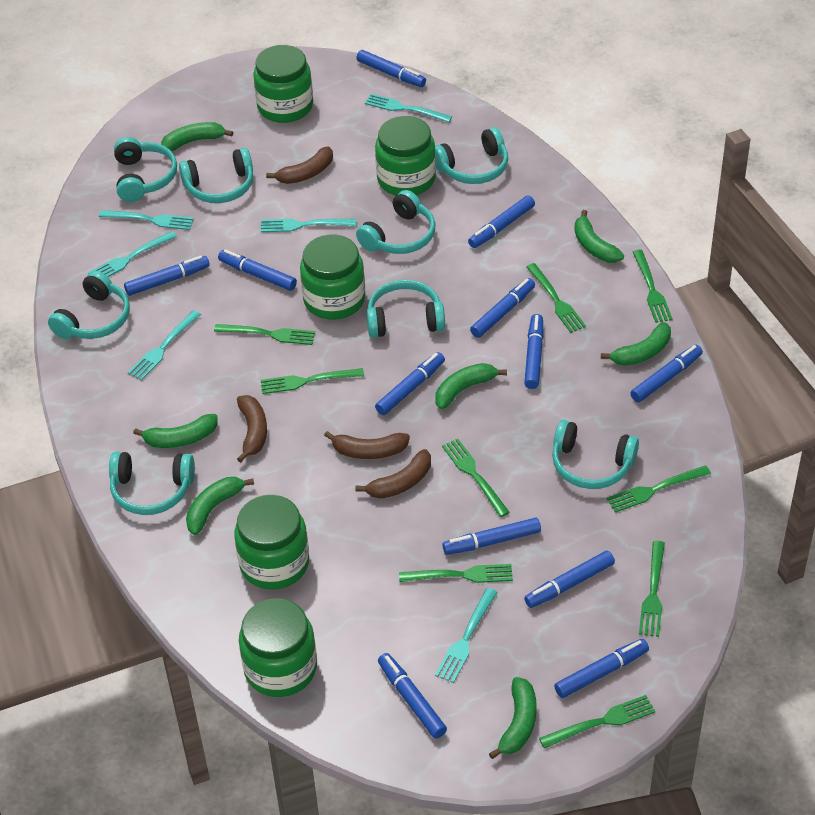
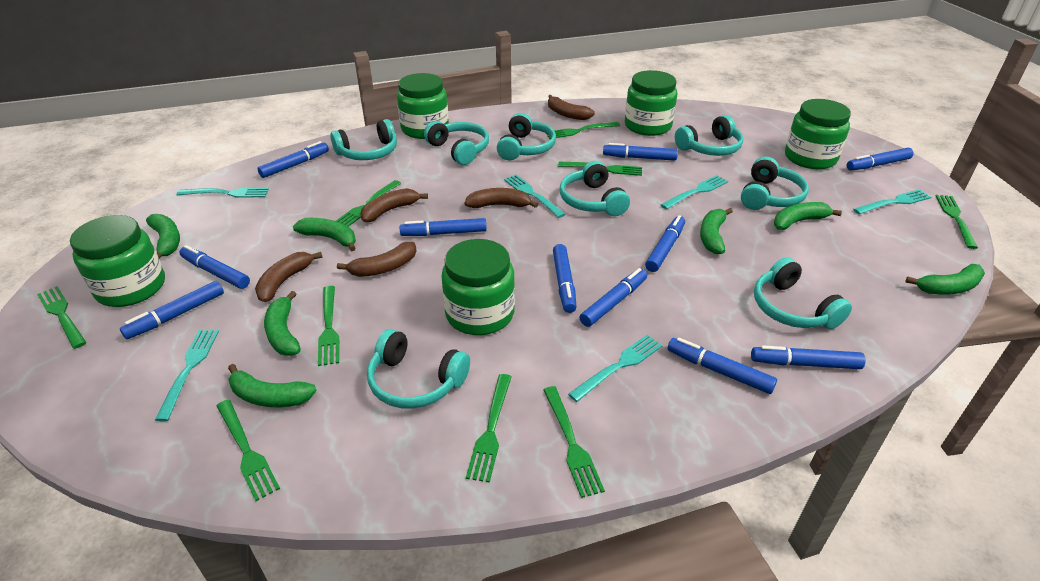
blue marker: [124,255,210,296] [218,249,297,291] [356,50,426,87] [375,352,445,415] [378,653,447,738] [443,518,541,555] [468,195,535,248] [470,278,535,338] [524,314,544,389] [524,550,615,608] [554,639,649,698] [630,345,703,402] = 12 -> [120,281,224,339] [179,245,250,289] [258,141,329,178] [400,218,487,236] [553,244,577,313] [580,268,647,327] [603,143,678,161] [645,215,685,272] [668,338,777,394] [751,346,865,369] [847,148,914,171] = 11
brown banana: [237,395,267,462] [266,147,333,184] [324,431,410,459] [355,449,431,499] = 4 -> [255,252,323,302] [337,242,417,277] [360,188,428,222] [465,188,538,208] [548,95,595,120] = 5

